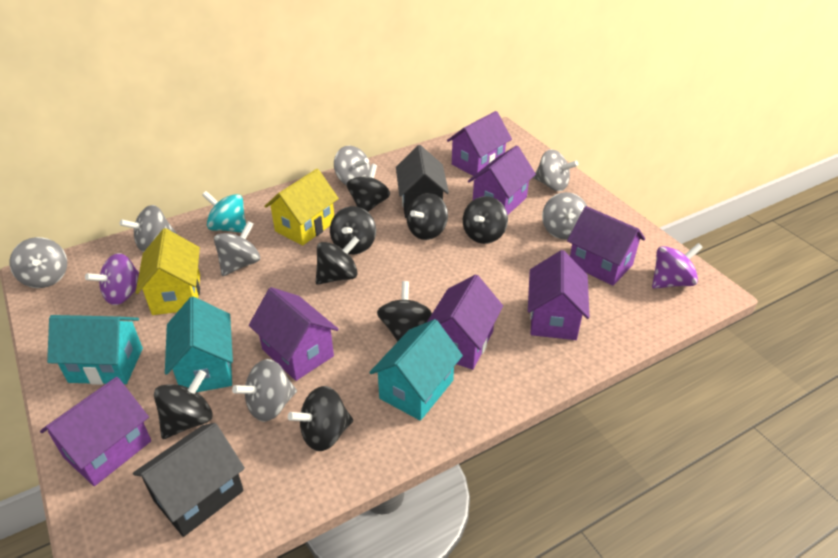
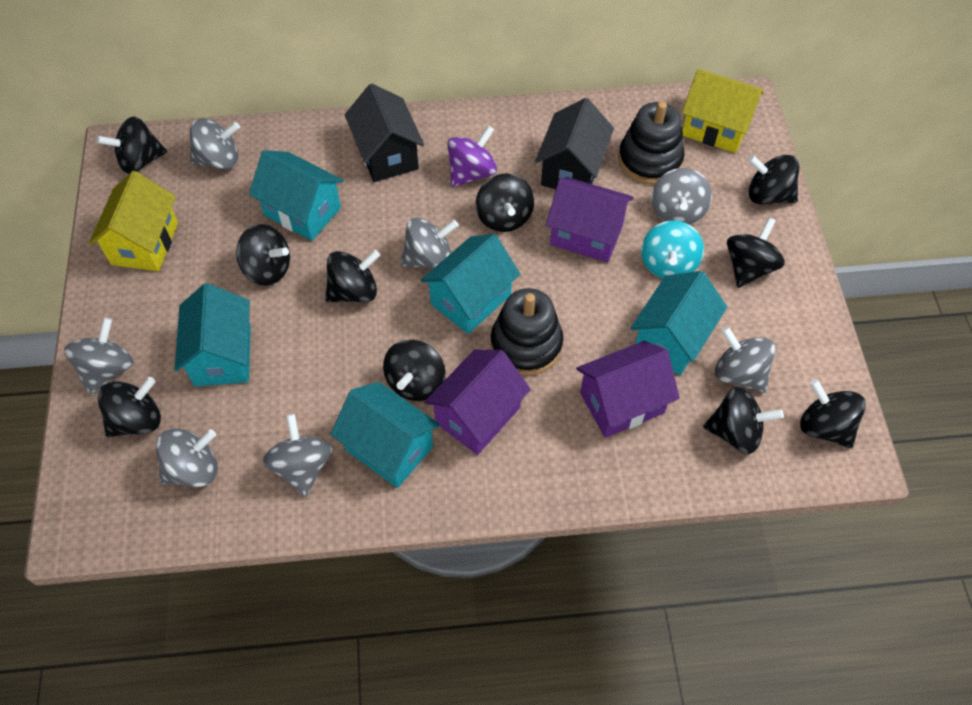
black spinning top: [154,370,213,439] [288,386,353,451] [316,236,360,285] [330,206,376,254] [347,164,390,212] [377,281,432,342] [406,193,448,240] [463,196,508,244] = 8 -> [96,116,167,174] [97,377,161,437] [236,224,290,286] [325,250,380,302] [383,340,446,401] [476,173,534,232] [703,387,784,454] [727,217,785,288] [748,155,799,205] [800,379,866,448] = 10
black stacking toy: none = 0 -> [491,288,563,375] [618,101,685,184] = 2
purple house: [40,377,151,486] [249,287,339,381] [427,275,503,370] [447,111,512,176] [468,145,536,215] [528,250,590,340] [567,206,645,286] = 7 -> [424,349,531,455] [546,177,634,263] [576,341,680,438] = 3
purple spinning top: [85,253,139,305] [652,243,703,289] = 2 -> [447,125,497,187] = 1
turquoise house: [47,315,143,385] [165,296,233,392] [369,319,463,421] = 3 -> [174,283,251,387] [249,150,344,241] [331,382,440,488] [421,234,520,334] [630,271,727,375] = 5

